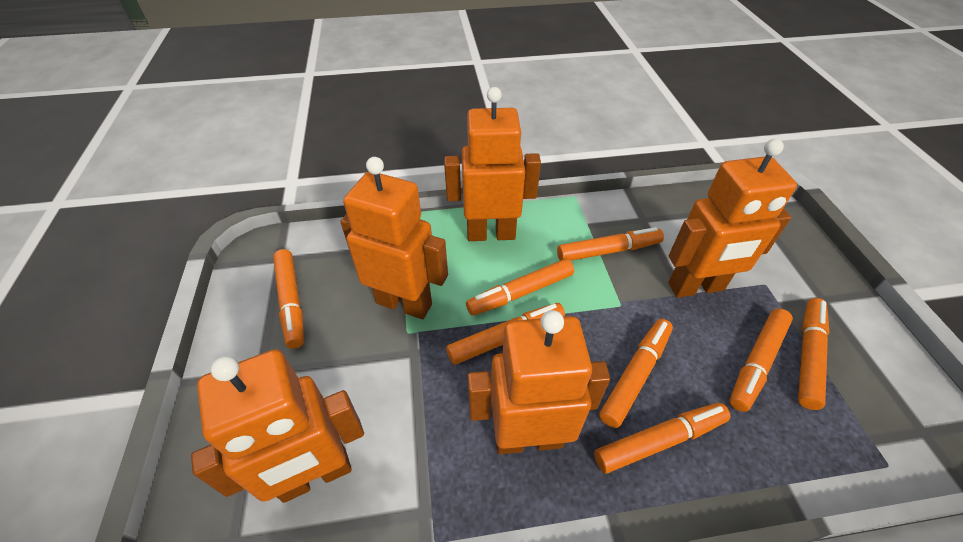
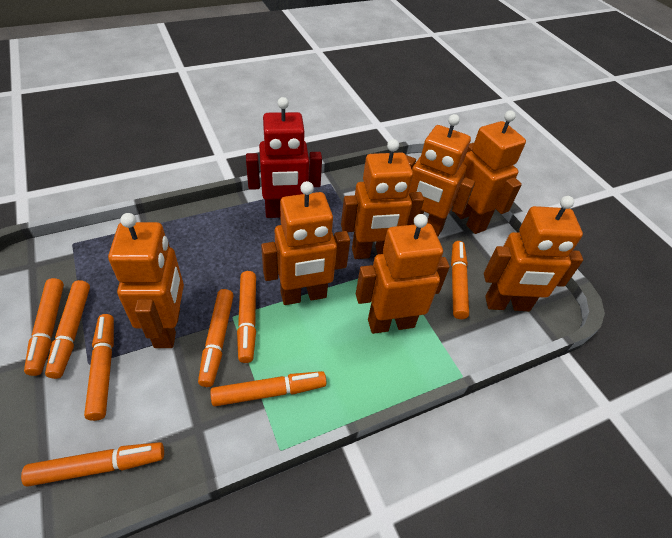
orange robot: [191,349,364,503] [340,157,448,319] [444,87,541,241] [468,310,610,454] [668,139,797,298] = 5 -> [108,213,184,348] [261,181,350,305] [341,139,424,259] [356,214,450,334] [406,114,475,237] [454,110,526,234] [484,196,583,311] = 7
red robot: none = 0 -> [246,97,322,218] = 1

